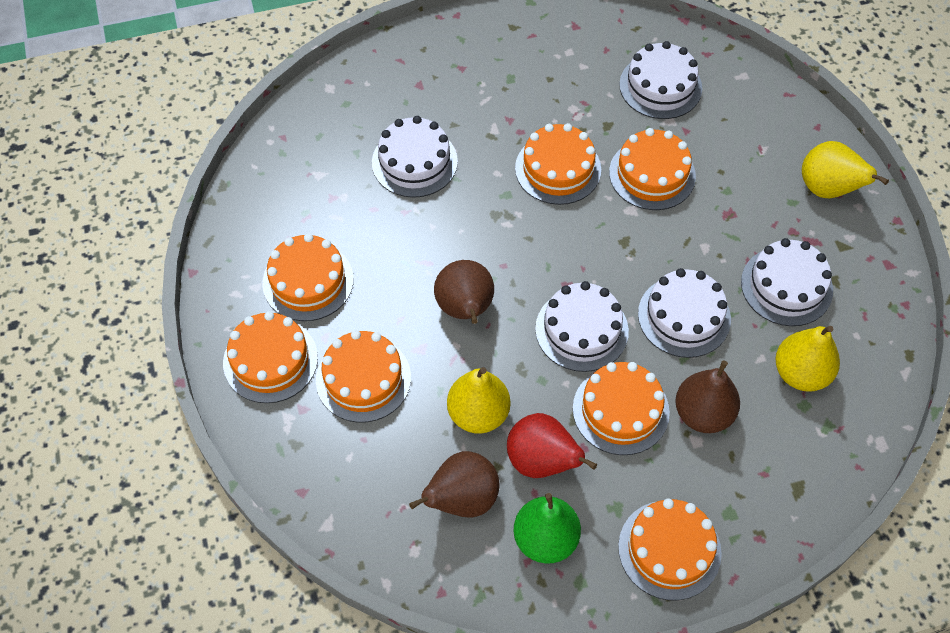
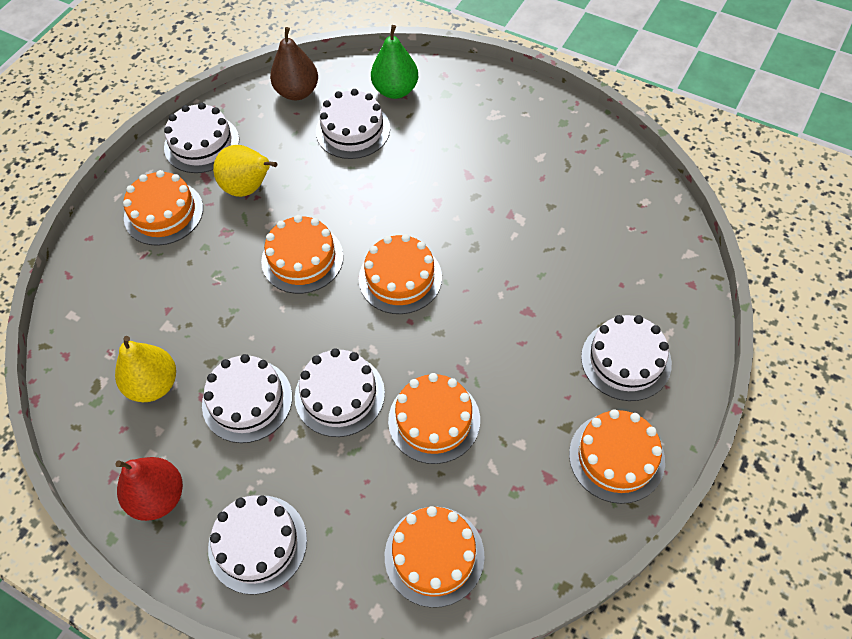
brown pear: [409,451,499,518] [434,260,494,324] [675,360,740,433] = 3 -> [270,27,318,100] = 1
orange cake: [223,311,318,403] [262,233,354,321] [316,330,411,423] [515,123,601,205] [573,362,670,455] [609,128,696,210] [618,498,722,600] = 7 -> [123,170,203,246] [261,215,344,294] [359,234,442,314] [385,506,485,608] [388,373,480,464] [569,409,665,504] = 6
white cake: [372,116,458,198] [535,281,629,372] [619,41,702,119] [638,268,731,358] [741,238,833,326] = 5 -> [164,103,239,173] [202,354,292,443] [208,495,307,595] [295,348,385,437] [316,89,390,159] [581,315,672,401] = 6
yellow pear: [447,367,510,434] [775,326,840,392] [802,141,889,199] = 3 -> [115,336,176,402] [213,145,277,197] = 2

